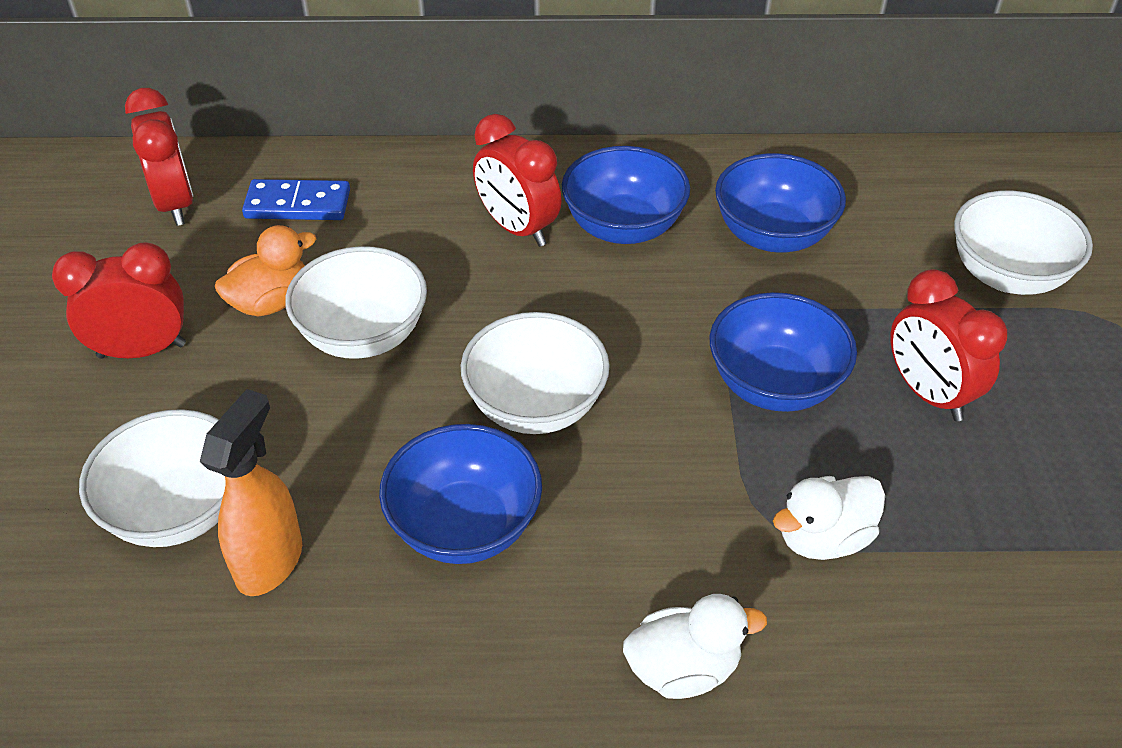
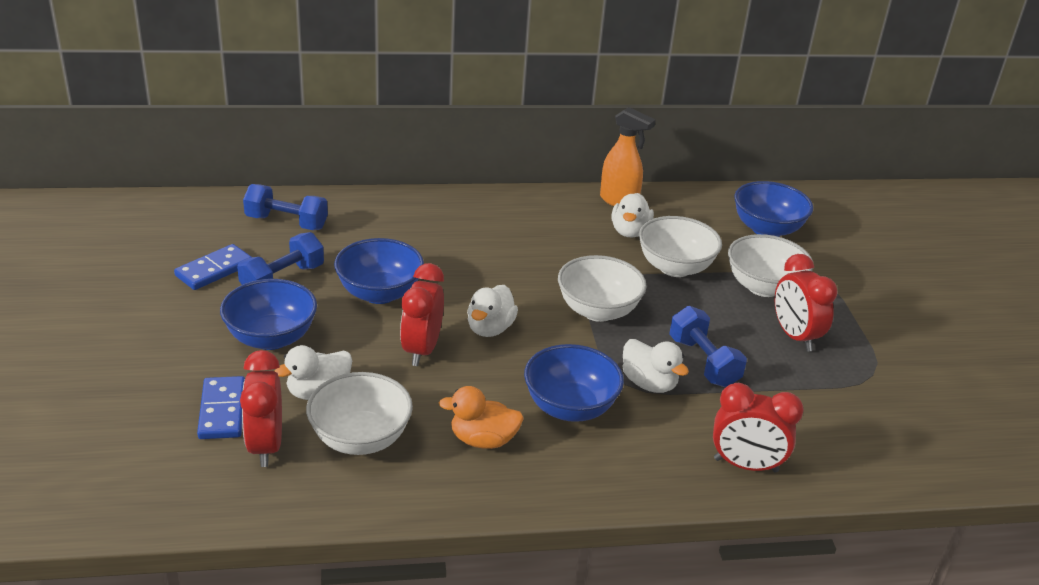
blue domino: [242,179,350,220] = 1 -> [174,244,252,290] [197,376,245,439] = 2
blue dumbbell: none = 0 -> [237,232,324,285] [243,184,328,230] [669,306,747,387] = 3
white duck: [623,594,767,699] [773,476,885,560] = 2 -> [275,345,352,400] [467,285,518,337] [611,193,654,238] [622,339,689,393] = 4

